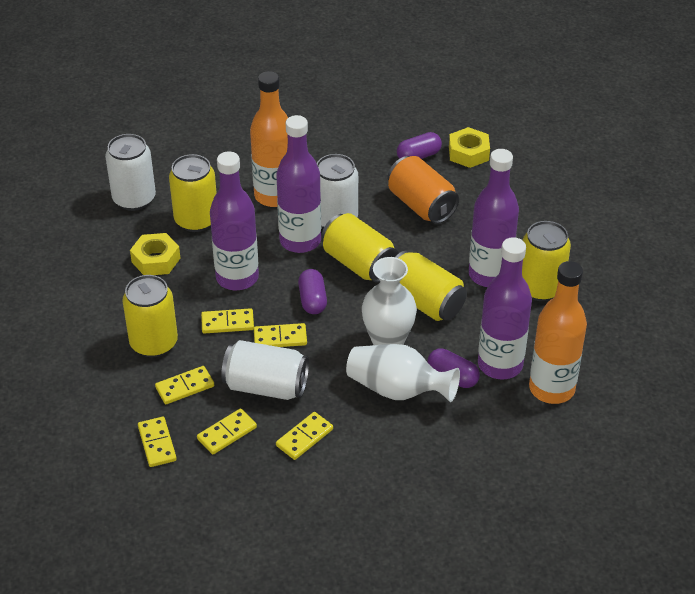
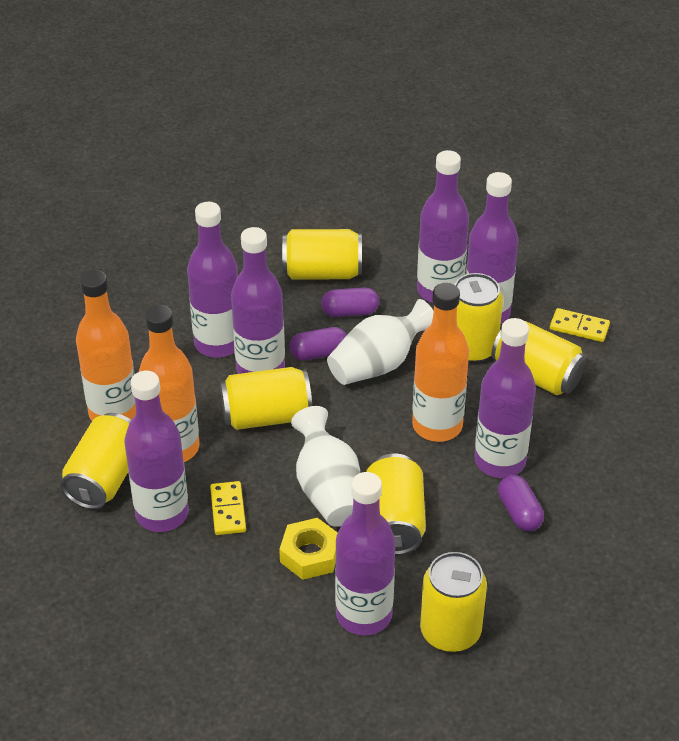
orange bottle: [250,71,288,207] [529,261,587,404] = 2 -> [76,270,136,421] [139,305,200,462] [412,283,469,442] = 3
orange can: [387,156,459,224] = 1 -> none = 0
purple bottle: [210,151,259,290] [276,115,321,253] [469,149,519,287] [478,237,532,379] = 4 -> [124,371,189,532] [187,202,238,358] [231,227,285,374] [335,472,395,636] [417,150,469,303] [466,172,519,324] [474,318,536,478] = 7
white can: [105,134,156,211] [221,340,309,400] [317,154,358,228] = 3 -> none = 0
yellow can: [122,275,178,357] [169,154,217,232] [321,213,399,283] [395,250,467,321] [522,221,571,301] = 5 -> [60,413,131,510] [220,367,312,430] [282,229,362,279] [366,454,426,555] [420,552,487,652] [455,273,503,363] [491,321,587,395] = 7
yellow domino: [138,417,177,467] [155,366,214,404] [197,409,257,454] [201,308,254,334] [254,323,307,347] [276,412,333,460] = 6 -> [210,481,246,535] [550,308,610,342] = 2
yellow nut: [130,233,180,275] [449,127,490,168] = 2 -> [279,518,338,580] = 1

